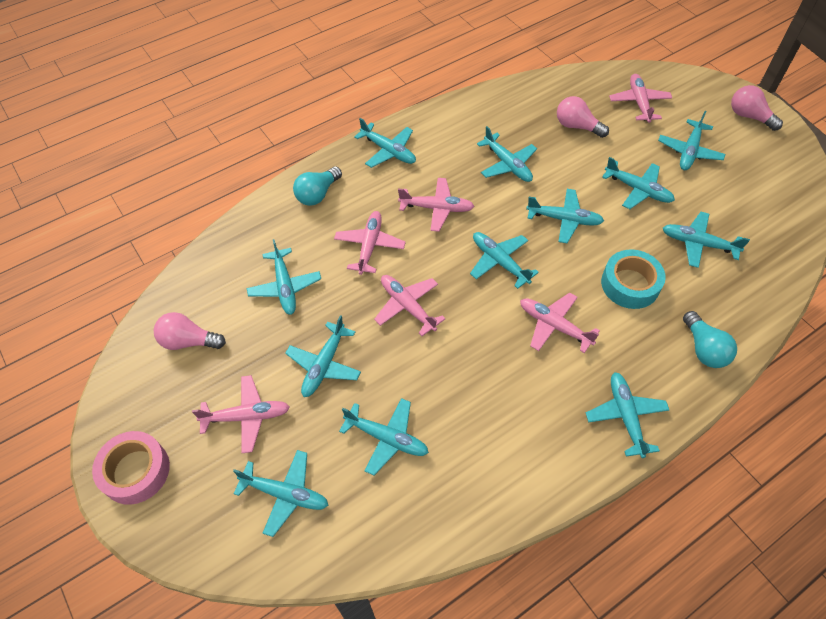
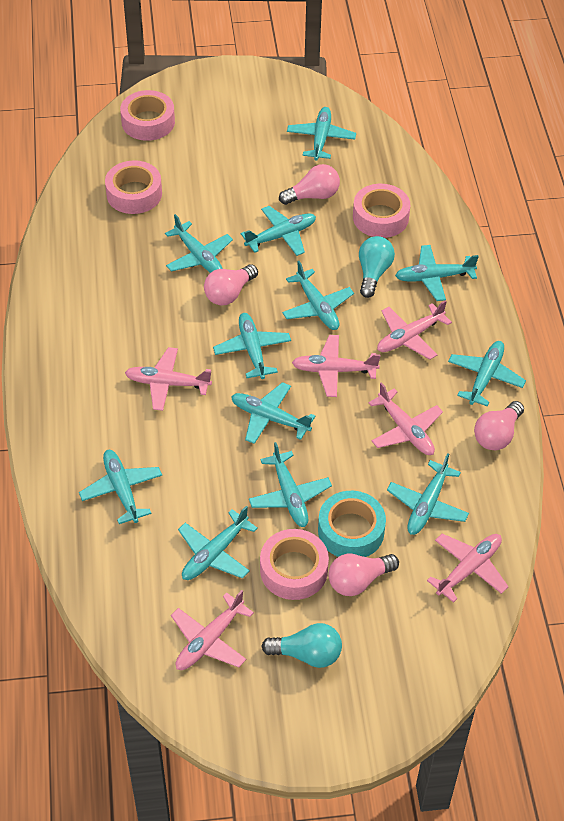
pink light bulb: [154,312,226,350] [557,96,609,138] [731,85,783,131] = 3 -> [204,264,258,305] [279,164,340,205] [328,554,399,596] [474,401,524,450] = 4
pink tape: [92,431,170,505] = 1 -> [105,160,162,214] [120,90,175,141] [260,529,329,600] [353,184,410,238] = 4

